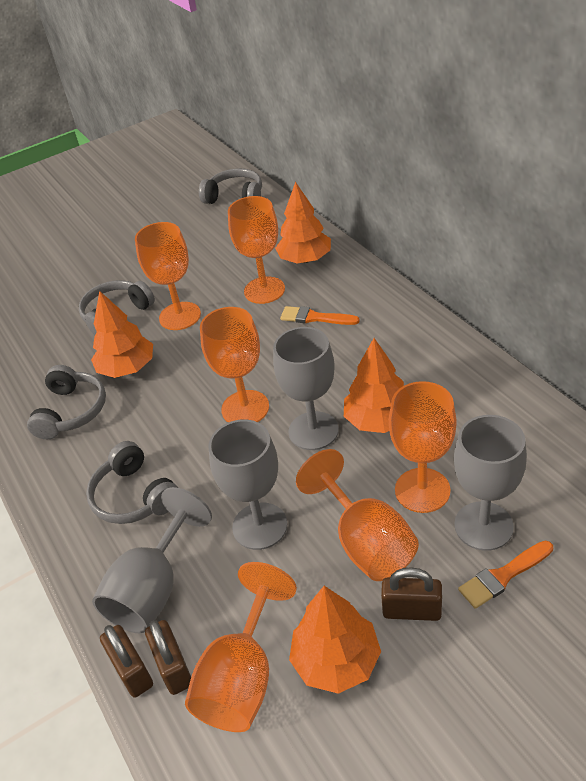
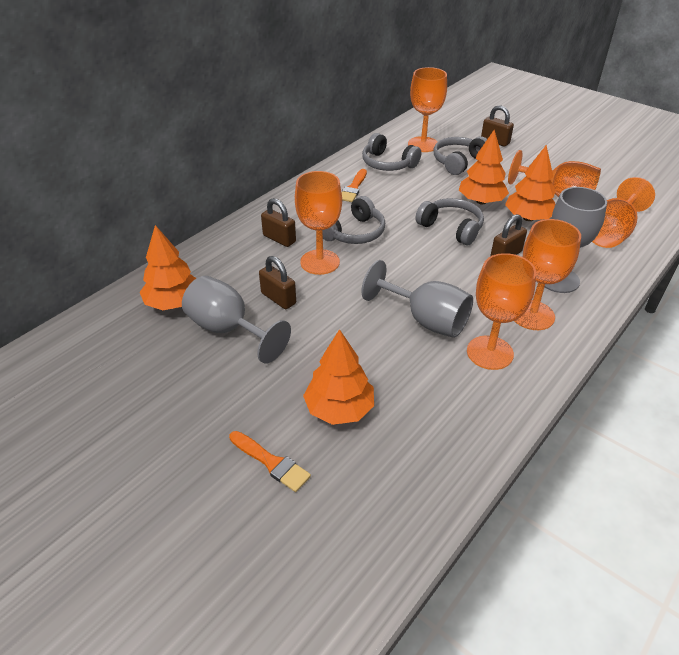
brown padlock: [100,625,153,698] [145,620,191,695] [381,567,442,621] = 3 -> [259,256,296,309] [261,198,296,247] [481,105,514,147] [490,214,527,256] = 4
grey goblet: [92,487,212,633] [208,420,287,550] [273,327,339,450] [454,415,527,551] = 4 -> [182,276,291,364] [362,260,473,338] [545,187,607,293] = 3

